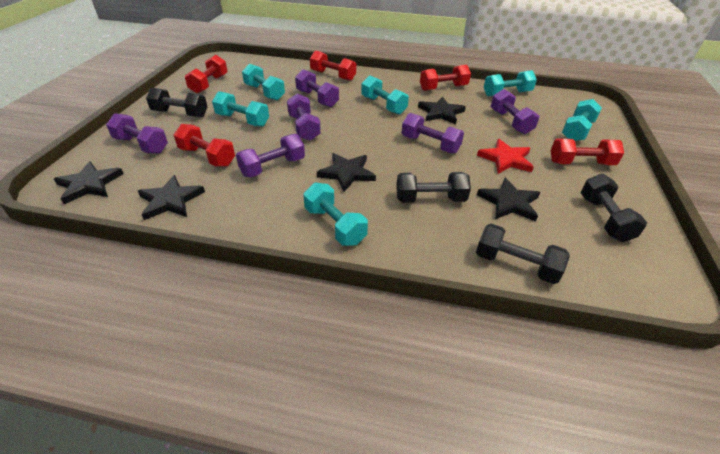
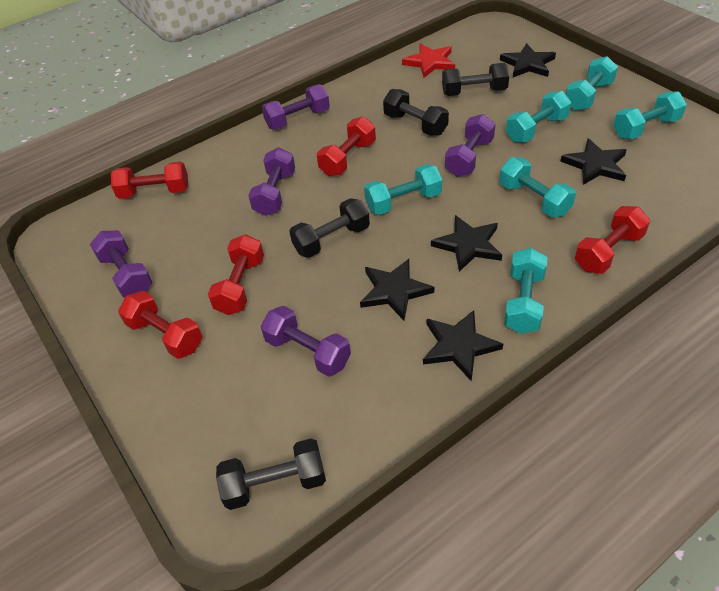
purple dumbbell: [106,113,168,154] [236,134,305,177] [287,93,321,141] [295,69,339,107] [401,113,464,153] [491,89,539,134] = 6 -> [90,230,153,298] [248,148,295,216] [261,306,351,377] [262,84,330,130] [445,114,495,177] = 5

